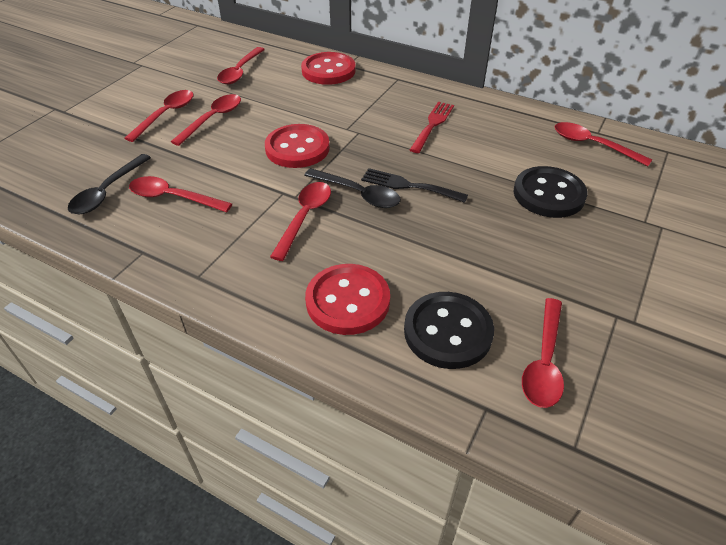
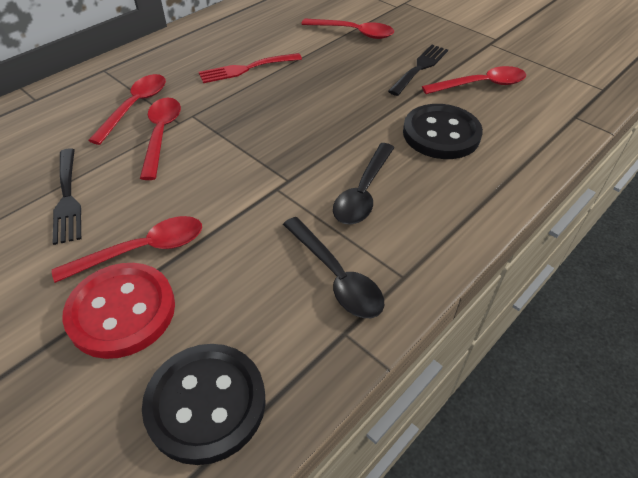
black fork: [361,168,468,203] = 1 -> [53,148,81,245] [388,45,448,96] = 2
red button: [265,124,330,168] [301,52,356,85] [305,264,390,335] = 3 -> [62,263,175,359] = 1
red spoon: [124,90,194,142] [129,176,232,212] [171,94,241,146] [217,47,265,84] [270,182,331,261] [522,298,564,408] [555,122,652,166] = 7 -> [52,216,202,283] [88,74,166,145] [140,98,181,180] [301,19,394,39] [422,66,526,94] = 5

